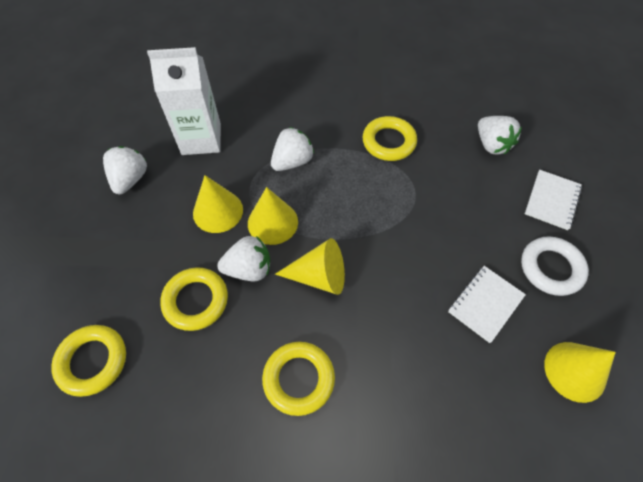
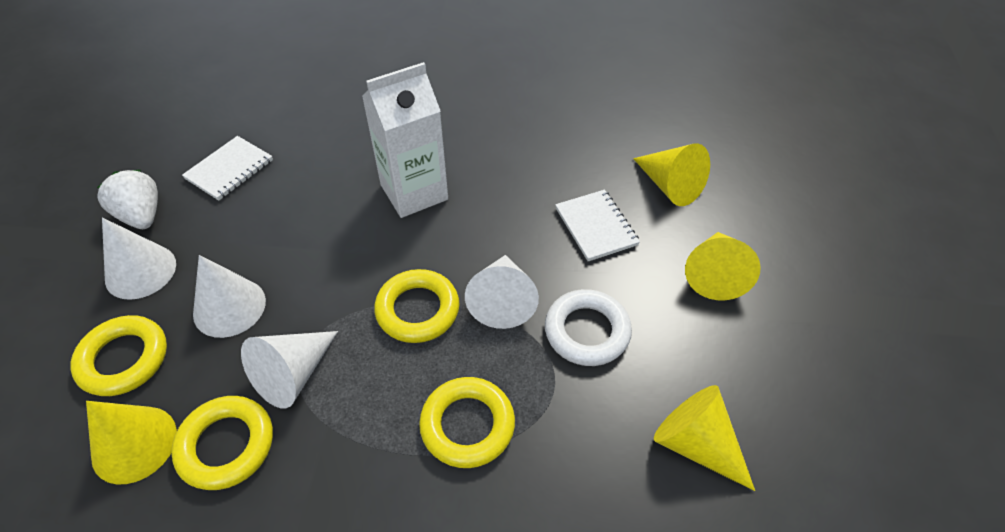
white cone: none = 0 -> [102,217,176,300] [193,255,266,338] [241,331,338,408] [465,255,539,329] = 4
white strawberry: [103,146,147,194] [217,236,270,281] [271,127,314,171] [478,116,522,155] = 4 -> [97,170,158,229] = 1

